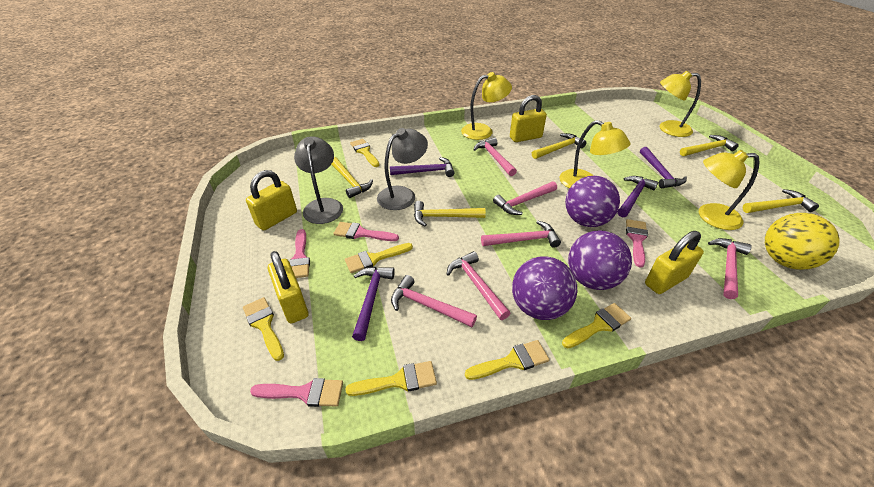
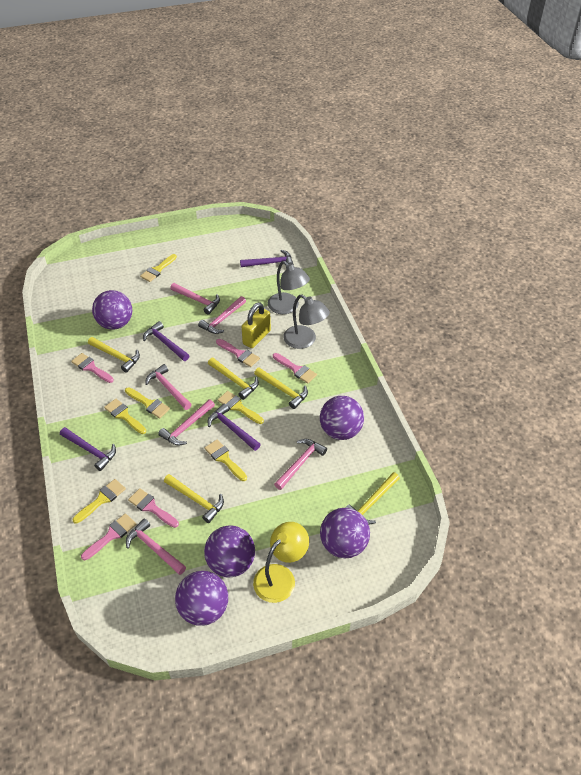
pink brush: [250,378,343,407] [288,229,310,278] [333,222,399,241] [626,219,648,268] = 4 -> [71,353,114,383] [81,513,136,560] [128,488,179,528] [216,339,260,367] [273,353,317,384] = 5
purple ball: [512,256,577,320] [565,176,620,227] [568,231,632,290] = 3 -> [92,290,132,329] [175,571,228,626] [204,525,255,577] [320,396,364,440] [320,508,370,558] = 5
yellow ball: [765,213,840,270] = 1 -> none = 0
yellow lamp: [461,72,512,140] [559,120,631,189] [659,71,701,137] [699,150,760,230] = 4 -> [253,522,309,603] = 1
yellow padlock: [246,170,297,231] [268,251,308,323] [510,95,547,142] [645,231,704,294] = 4 -> [241,302,271,348] = 1

